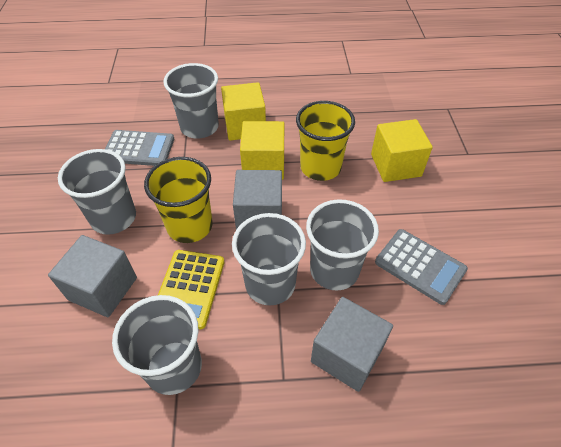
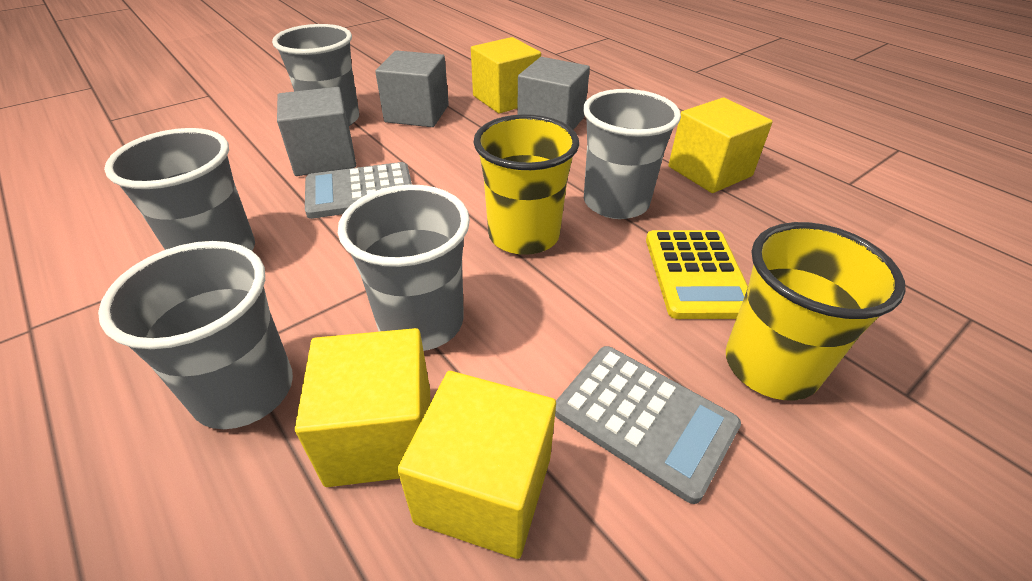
yellow cube: [221,82,266,141] [240,121,284,180] [371,119,433,182] = 3 -> [295,328,430,487] [397,371,556,559] [471,37,541,114] [668,98,773,193] = 4

